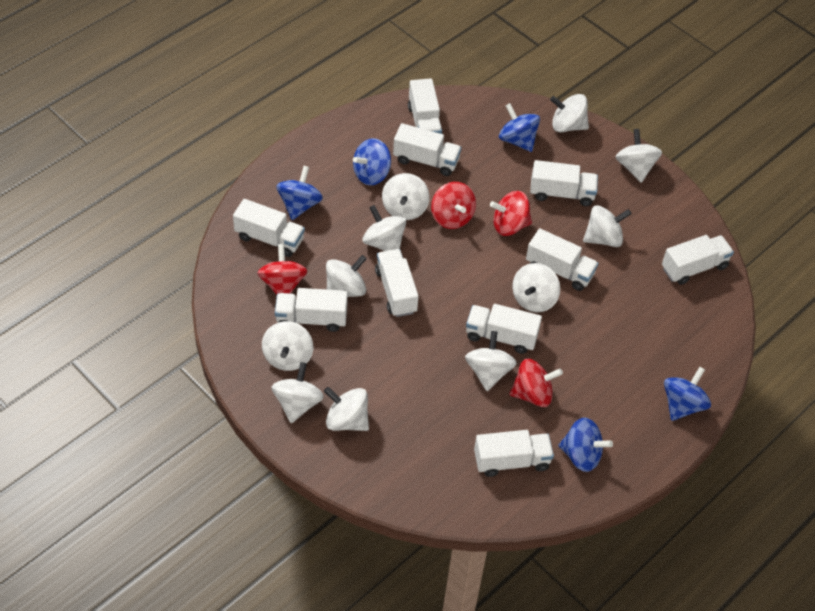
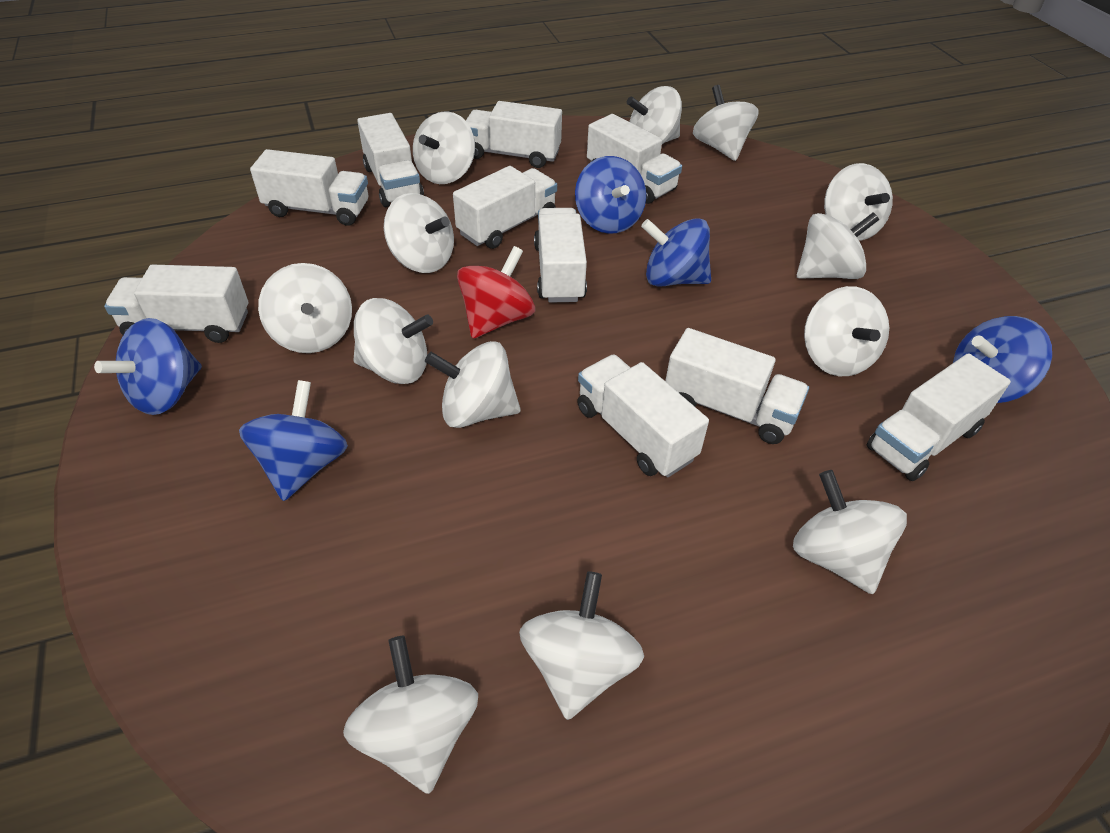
red spinning top: [257,244,307,295] [431,182,476,229] [490,191,532,236] [509,358,563,407] = 4 -> [457,246,535,339] = 1
white spinning top: [262,321,313,371] [271,362,324,423] [324,387,369,431] [326,255,367,297] [362,205,406,251] [382,173,430,220] [465,331,517,391] [512,263,560,312] [550,94,589,132] [583,205,632,247] [616,129,662,183] = 11 -> [258,263,352,353] [343,636,478,794] [353,298,433,384] [384,193,454,273] [413,111,475,184] [425,341,521,428] [519,571,644,720] [627,86,682,144] [693,85,759,161] [793,470,907,594] [797,212,879,279] [804,286,889,376] [824,163,893,241] = 13

